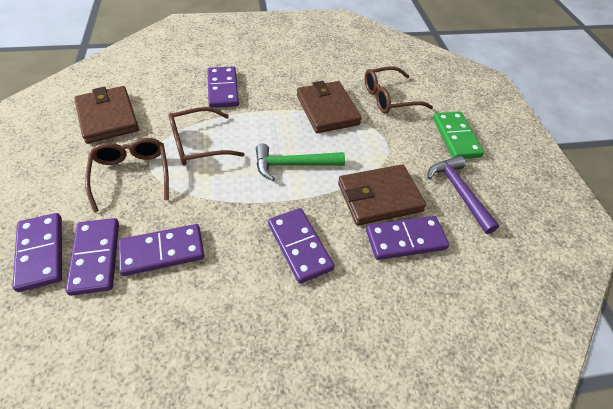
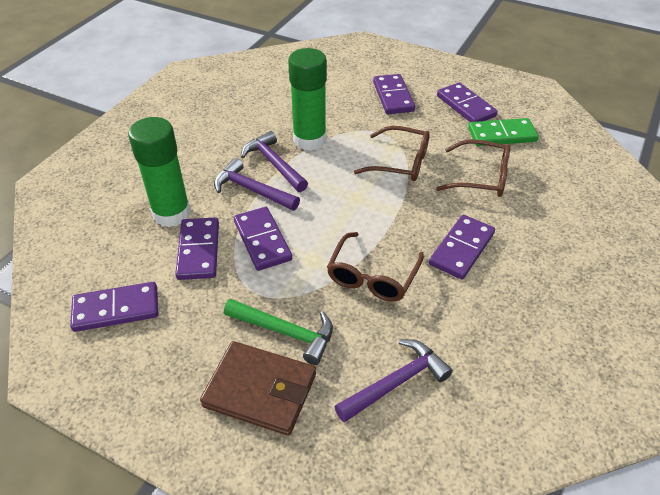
brown wallet: [74,86,139,144] [297,81,362,133] [338,164,426,226] = 3 -> [200,341,316,436] = 1
green glue stick: none = 0 -> [128,117,191,227] [288,48,327,151] = 2
purple hammer: [427,156,499,234] = 1 -> [214,158,300,211] [241,131,308,192] [334,339,453,423] = 3

